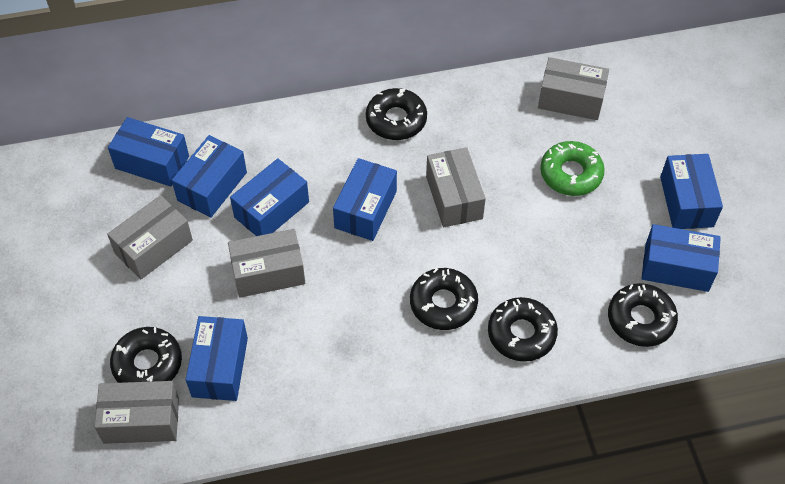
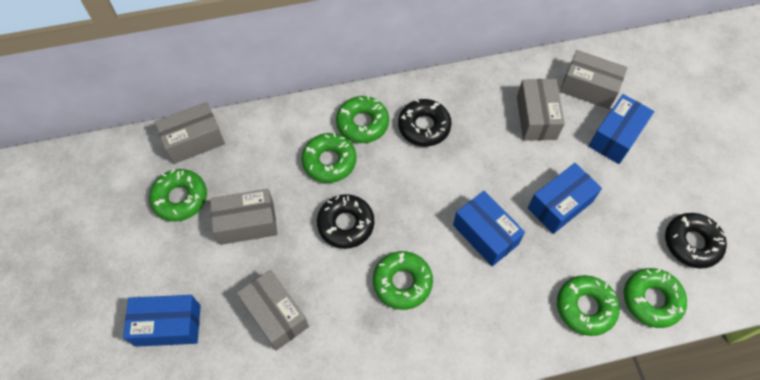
black donut: [110,327,182,383] [366,88,427,140] [410,268,478,330] [488,297,558,362] [608,283,678,347] = 5 -> [317,194,374,249] [398,99,452,146] [665,213,727,268] = 3
blue box: [108,117,189,187] [172,135,247,218] [186,316,248,401] [230,158,309,236] [333,158,397,241] [641,224,721,292] [660,154,723,229] = 7 -> [123,295,201,347] [453,191,525,266] [528,163,602,234] [589,94,654,164] = 4
green donut: [540,141,605,196] = 1 -> [149,169,207,221] [301,133,356,183] [336,96,389,143] [373,251,433,310] [557,275,620,336] [624,268,687,328] = 6

